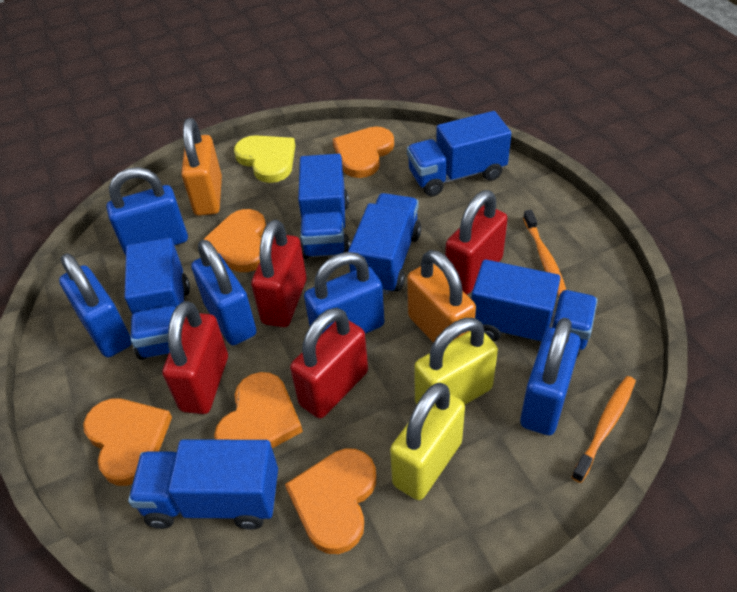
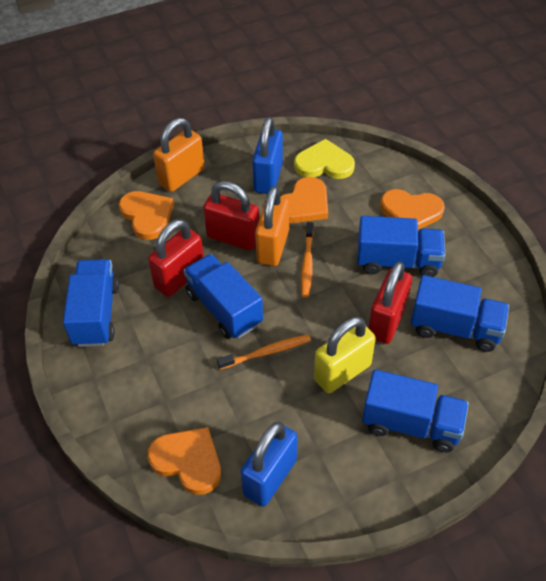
blue padlock: [59,254,132,357] [106,167,188,255] [191,240,257,345] [304,252,385,334] [520,318,581,435] = 5 -> [240,422,298,507] [252,117,283,194] = 2
blue truck: [124,238,190,360] [128,440,278,530] [298,154,350,259] [348,193,421,294] [407,111,511,196] [471,259,598,357] = 6 -> [63,259,119,347] [183,254,263,339] [357,216,445,277] [362,369,469,452] [411,275,509,352] = 5
orange heart: [83,398,172,486] [203,209,266,272] [214,372,303,448] [285,449,376,554] [333,127,394,178] = 5 -> [119,191,174,240] [147,427,221,495] [280,177,328,223] [380,189,445,230] = 4
red padlock: [162,301,228,414] [251,220,307,327] [290,308,368,419] [445,190,508,295] = 4 -> [148,219,204,297] [203,181,259,251] [368,261,412,344] = 3
yellow padlock: [390,383,465,500] [414,318,498,405] = 2 -> [314,317,376,393] = 1

